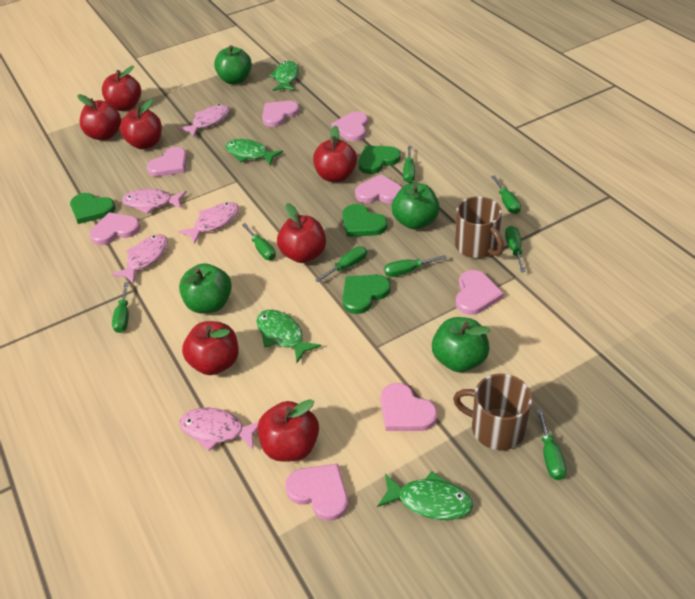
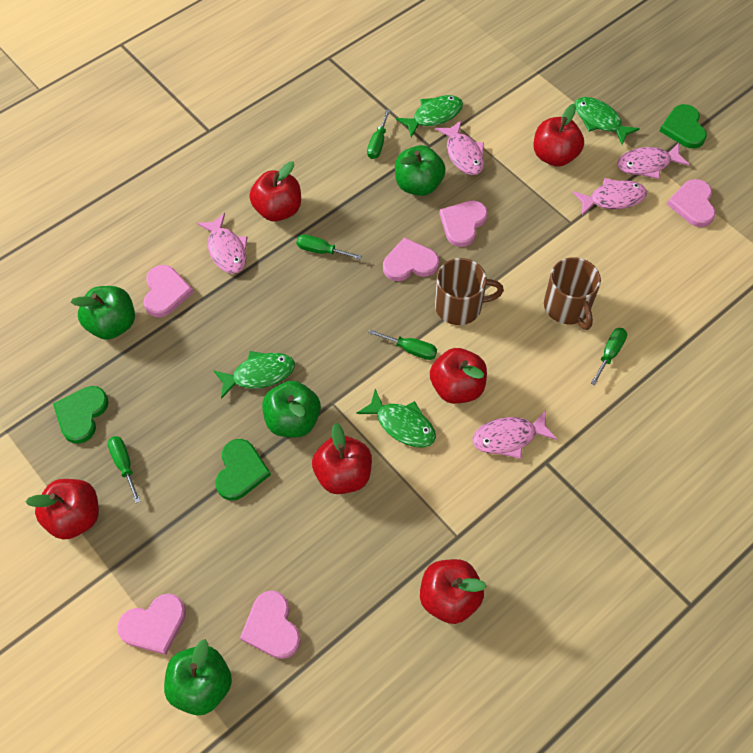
green heart: [70,193,116,224] [342,204,387,237] [342,275,391,314] [358,146,401,174] = 4 -> [53,386,109,444] [216,439,271,500] [660,104,707,148] = 3
green screwdriver: [112,282,129,333] [242,223,276,260] [315,246,367,282] [384,255,447,277] [403,146,415,183] [491,175,521,214] [505,226,526,272] [537,409,566,480] = 8 -> [108,436,141,503] [296,234,362,260] [367,109,390,159] [369,329,437,360] [590,328,627,386] = 5
pink heart: [90,212,141,245] [146,147,187,177] [262,101,300,127] [285,464,348,521] [331,111,368,141] [355,174,402,204] [381,383,438,431] [456,270,504,315] = 8 -> [117,593,186,655] [144,265,194,317] [240,591,301,659] [383,237,439,281] [439,201,488,247] [667,179,715,227] = 6
red apple: [77,94,121,140] [102,66,141,111] [120,99,162,149] [182,321,239,375] [257,399,319,462] [277,203,326,263] [313,125,357,182] = 7 -> [26,479,99,540] [249,162,301,221] [312,423,372,494] [420,559,487,624] [430,348,487,404] [534,104,584,167] = 6

